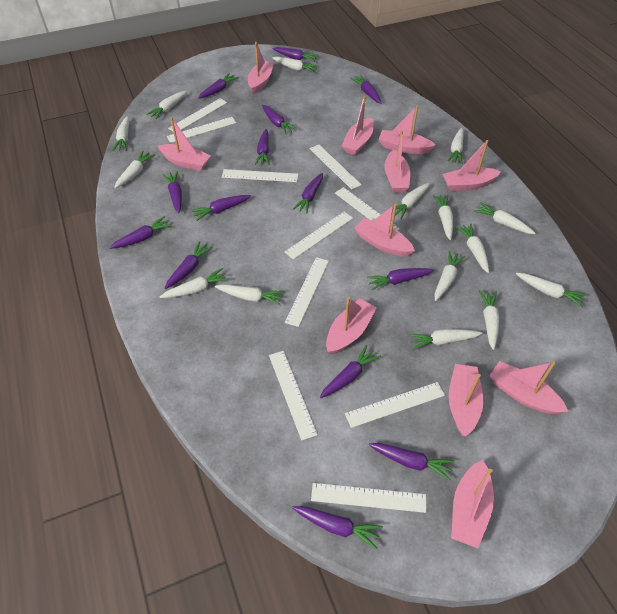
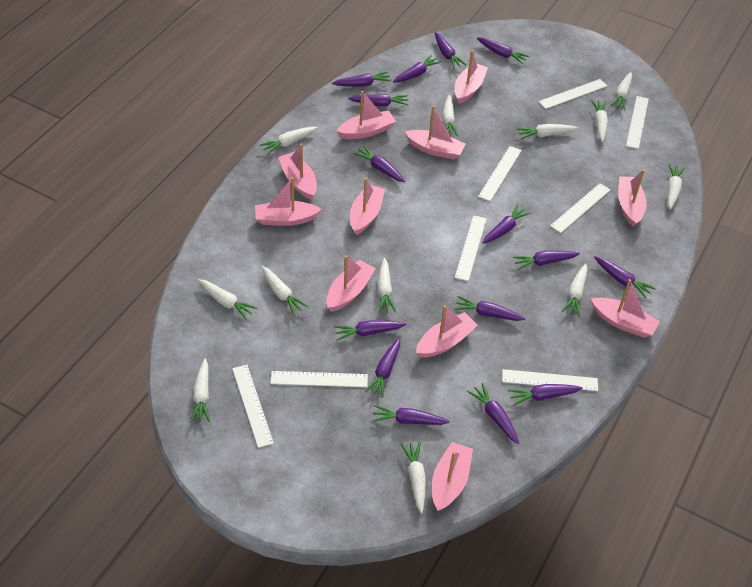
purple carrot: [109,216,172,249] [163,171,182,213] [165,241,213,289] [191,195,251,221] [198,73,239,98] [255,129,270,165] [262,105,297,134] [273,47,319,62] [292,506,383,550] [293,173,323,214] [320,345,381,398] [350,75,381,104] [366,268,434,290] [369,443,455,481] = 14 -> [332,71,391,87] [334,320,406,341] [348,94,409,106] [353,146,405,182] [365,338,400,398] [372,405,449,425] [393,55,441,83] [435,32,467,69] [454,296,525,321] [467,383,519,444] [477,37,530,64] [482,204,531,244] [508,384,583,406] [513,250,580,270] [594,256,656,299] = 15
white carrot: [112,116,129,151] [114,151,155,188] [146,91,187,119] [160,268,229,298] [215,284,284,305] [273,57,319,73] [395,183,430,219] [408,329,483,350] [433,195,453,240] [435,251,466,301] [448,128,464,164] [456,223,489,273] [474,202,535,234] [478,290,500,350] [516,273,587,307] = 15 -> [190,359,210,423] [198,279,258,320] [260,127,318,155] [261,266,308,315] [377,258,396,313] [401,442,426,513] [442,95,458,137] [517,124,578,139] [562,263,588,317] [591,100,608,142] [610,72,632,110] [668,164,685,209] = 12
white ruler: [167,117,236,143] [168,98,227,131] [222,169,298,182] [269,351,318,440] [285,212,353,259] [285,257,329,327] [309,145,362,190] [311,483,426,513] [335,187,400,231] [345,382,445,428] = 10 -> [232,365,274,448] [270,371,368,387] [455,215,487,281] [478,146,522,201] [502,369,598,391] [539,79,607,109] [550,183,610,233] [626,96,649,149] = 8

